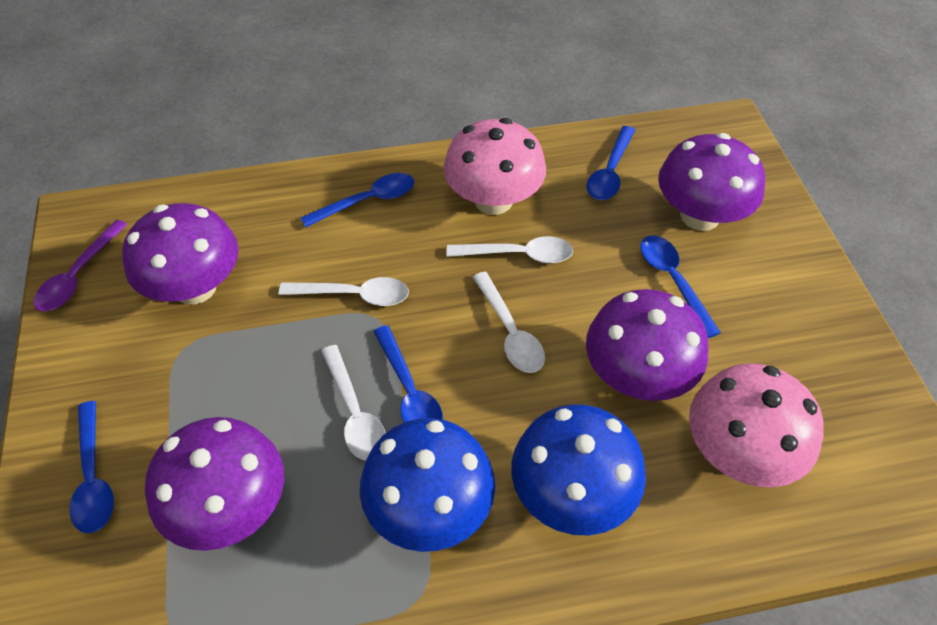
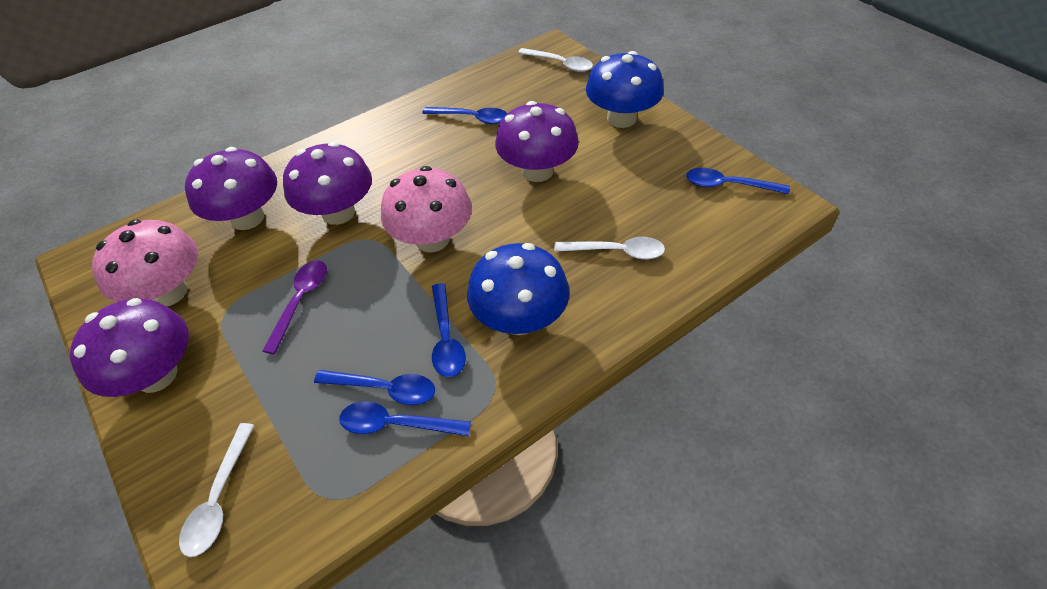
white spoon: [279,277,409,306] [321,345,386,460] [446,236,573,263] [473,272,545,373] = 4 -> [179,423,255,557] [518,48,593,72] [554,237,665,260] = 3

